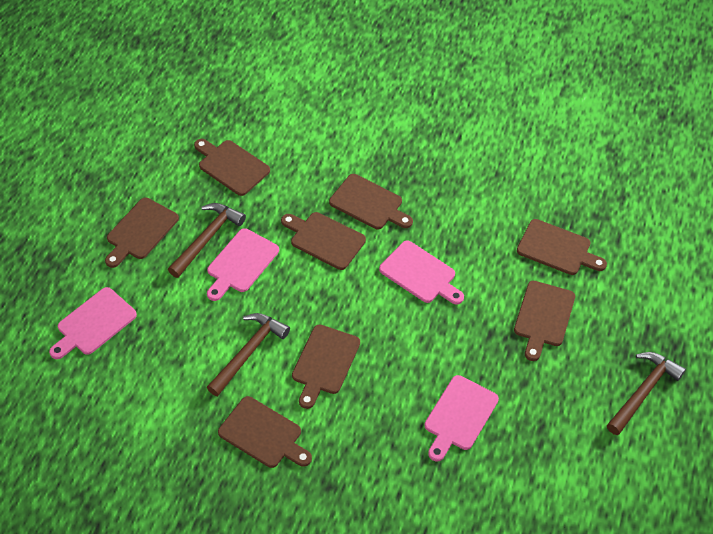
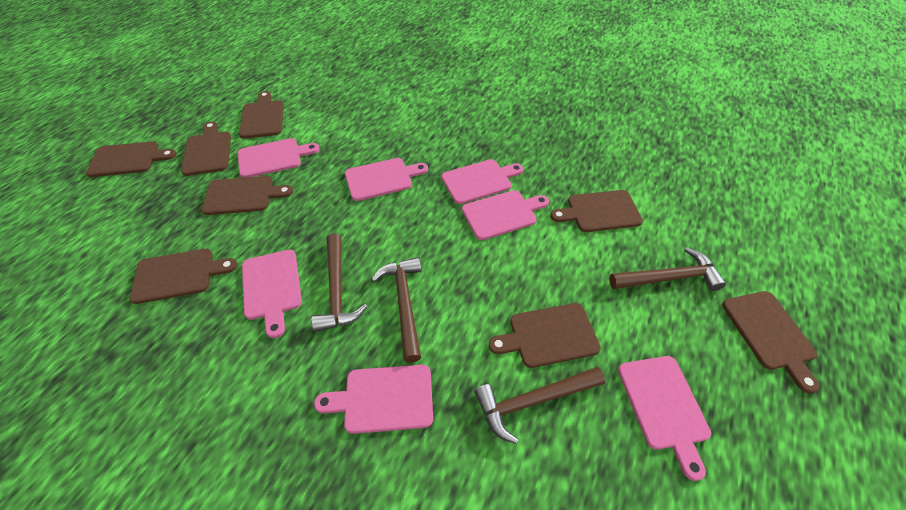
brown hammer: [168,203,246,278] [207,313,290,396] [607,352,686,435] = 3 -> [311,233,367,332] [371,257,421,363] [474,367,605,444] [609,247,726,291] = 4
pink cutting board: [49,287,137,359] [207,228,279,301] [379,241,464,305] [425,375,499,461] = 4 -> [238,138,320,178] [242,250,302,338] [314,365,433,434] [345,158,428,201] [441,159,524,204] [462,190,549,240] [618,356,711,481] = 7

